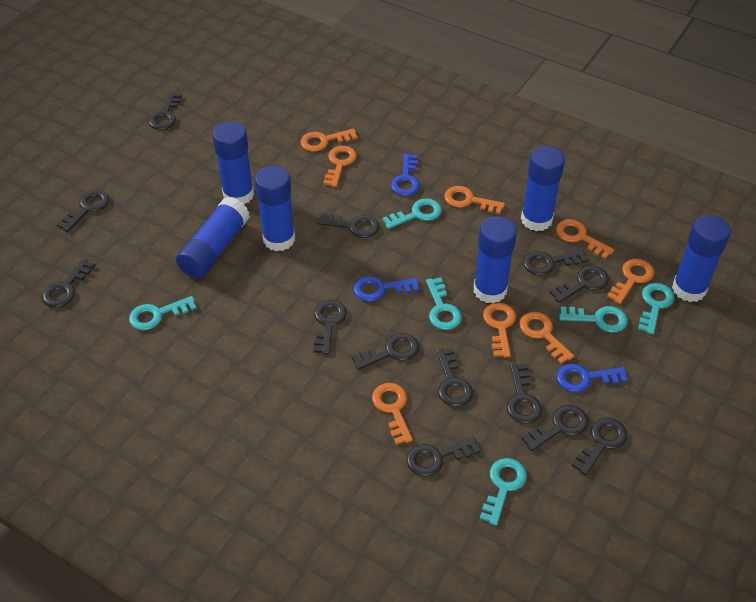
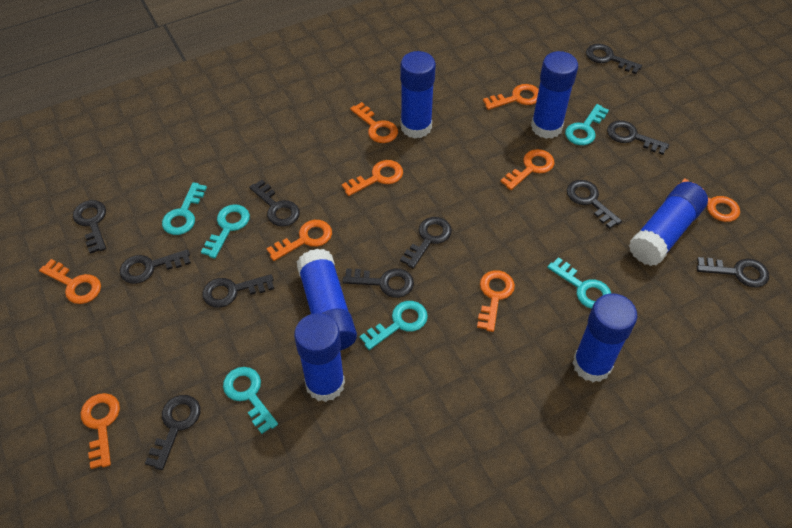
black key: [42,259,95,308] [57,190,109,232] [148,92,182,130] [313,300,347,354] [317,213,379,238] [352,333,419,370] [406,437,480,477] [436,348,473,407] [507,363,542,424] [522,405,589,452] [523,250,587,275] [550,265,609,303] [571,418,627,476] = 13 -> [73,200,106,254] [120,249,191,284] [145,395,200,470] [202,274,274,308] [249,180,300,227] [343,268,414,298] [400,217,452,269] [567,180,622,229] [586,44,642,74] [607,120,669,155] [697,257,769,288] = 11
blue key: [353,276,419,302] [391,154,420,196] [556,363,628,392] = 3 -> none = 0
orange key: [300,128,357,152] [323,146,357,187] [372,383,413,445] [444,186,505,214] [483,303,516,357] [520,312,574,364] [556,219,614,259] [607,259,654,304] = 8 -> [39,259,101,304] [80,393,120,469] [266,220,332,261] [342,160,403,196] [350,102,398,143] [477,270,515,332] [483,84,539,110] [500,149,555,190] [678,178,740,222] = 9

